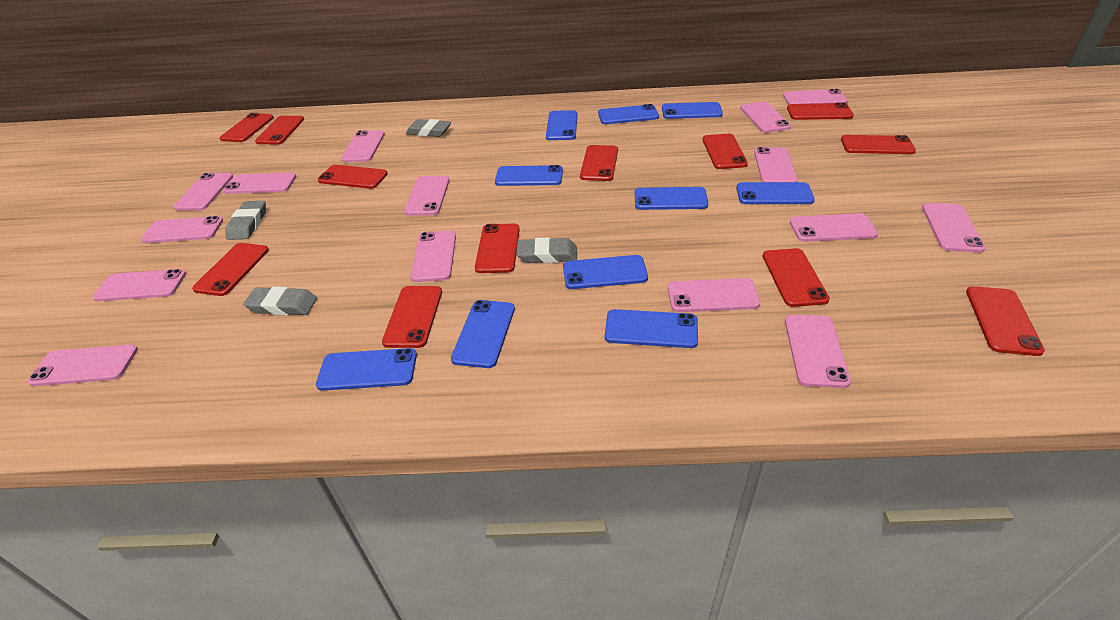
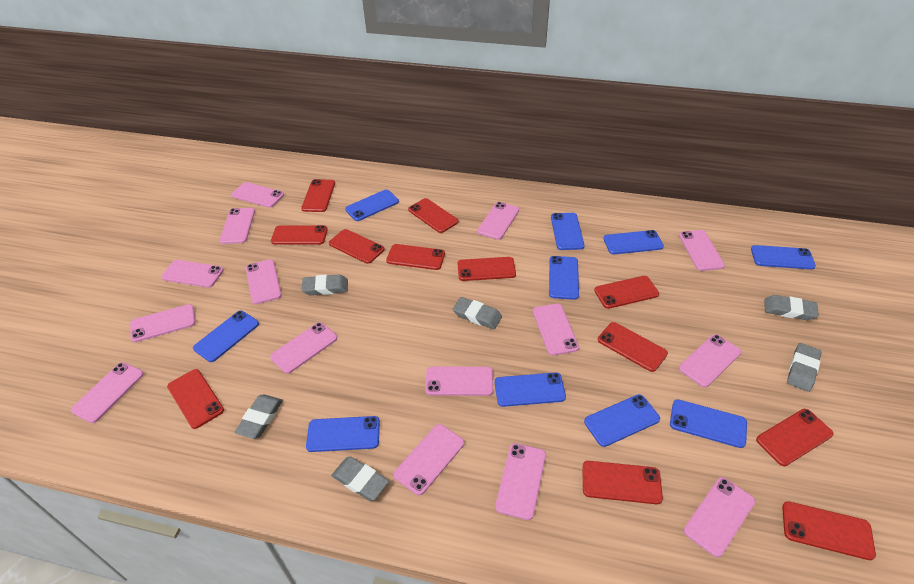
grey eraser: [225,201,266,240] [243,286,317,316] [406,119,451,137] [516,237,577,263] = 4 -> [234,395,283,439] [302,274,348,295] [331,457,389,501] [453,297,502,329] [764,295,819,320] [787,343,821,392] = 6

